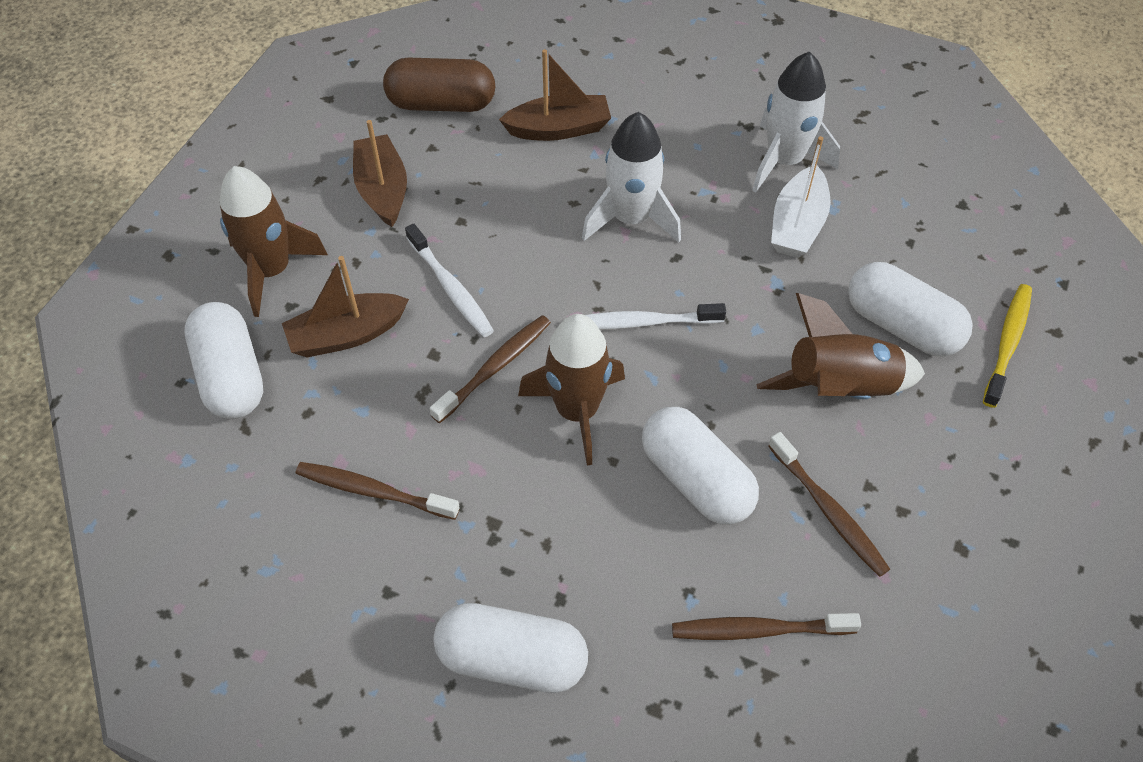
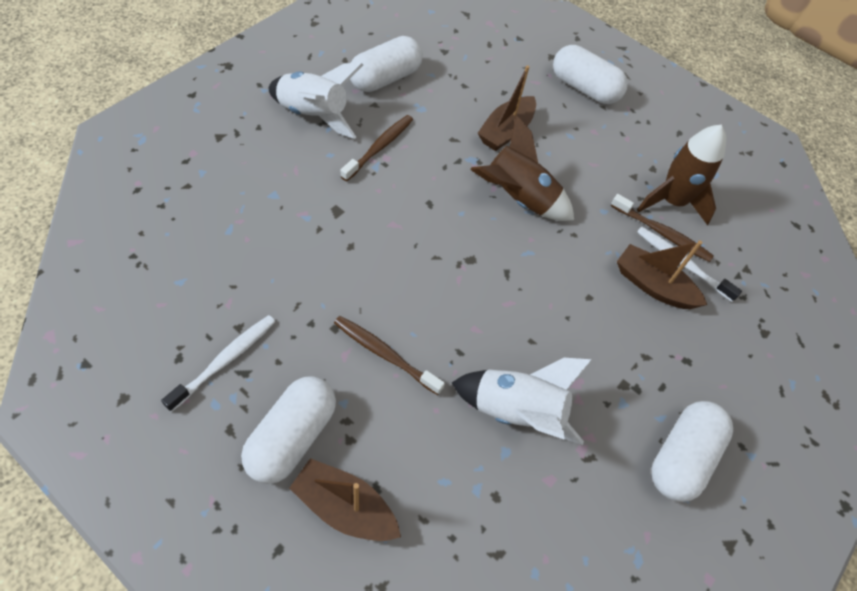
brown capsule: [383,58,495,112] = 1 -> none = 0
brown rocket: [220,166,328,317] [518,314,625,465] [757,293,925,399] = 3 -> [470,115,574,221] [637,125,726,225] = 2
brown toothbrush: [296,462,460,520] [430,315,551,423] [672,613,861,640] [768,432,890,577] = 4 -> [334,316,445,395] [340,115,413,181] [611,194,714,262] = 3
white boat: [771,136,831,258] = 1 -> none = 0
yellow toothbrush: [983,284,1032,408] = 1 -> none = 0

